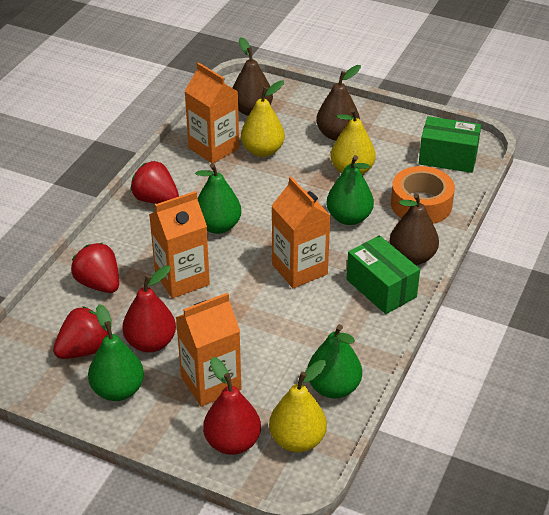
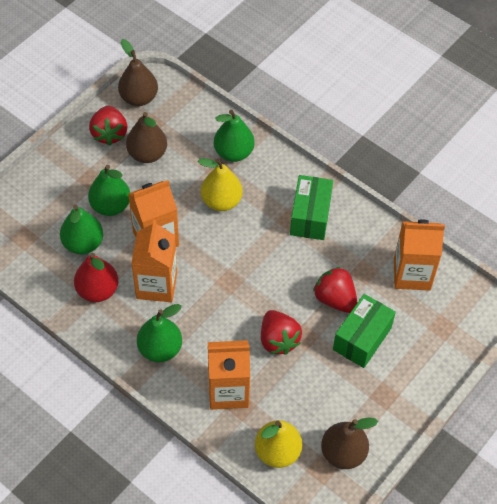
orange tape: [391,166,455,224] = 1 -> none = 0
red pear: [122,265,176,353] [203,357,261,455] = 2 -> [74,253,119,302] = 1
yellow pear: [241,80,285,157] [269,360,327,452] [331,108,376,175] = 3 -> [198,158,243,211] [255,420,302,468] = 2

